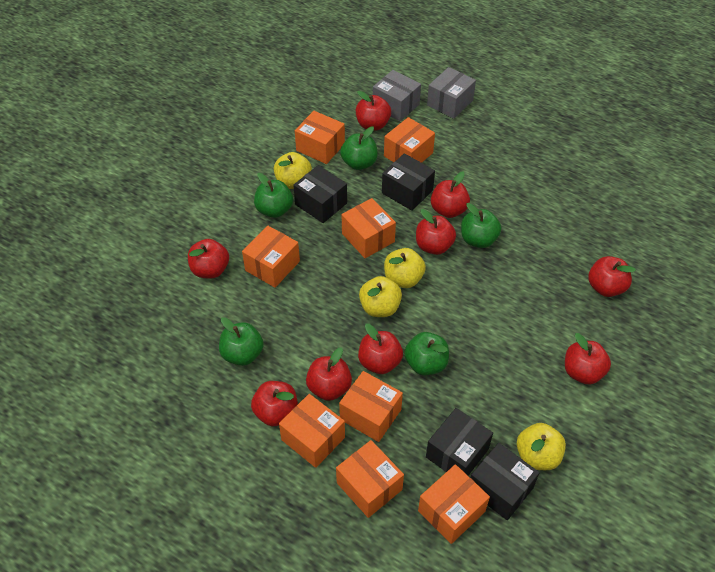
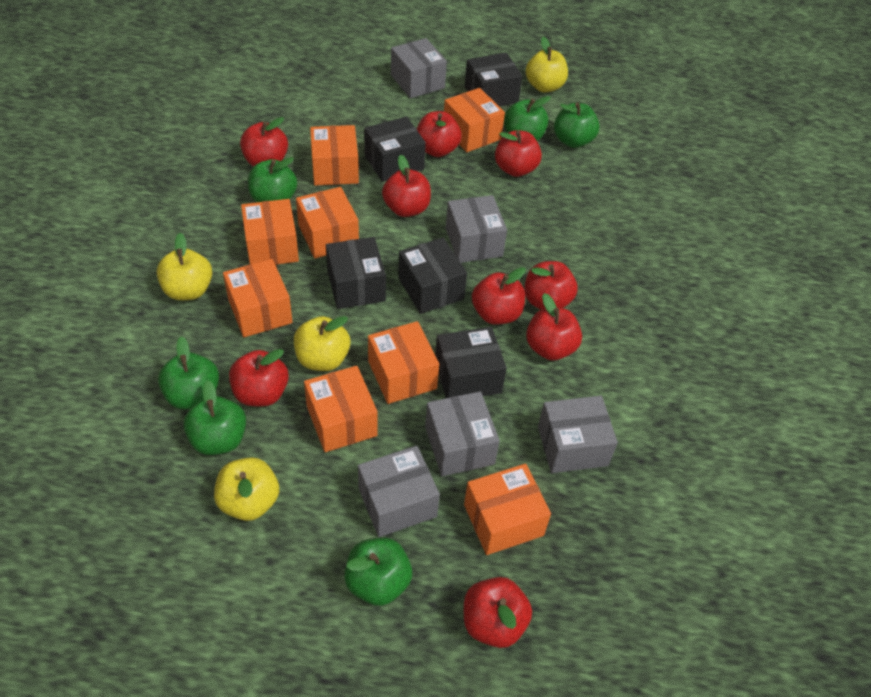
black box: [293,165,347,223] [382,153,435,211] [426,408,493,476] [471,443,539,520] = 4 -> [326,237,386,309] [364,117,426,182] [398,238,467,314] [435,327,507,398] [465,53,522,106] = 5
green apple: [219,317,264,366] [254,173,293,218] [340,127,378,170] [404,332,449,376] [461,203,501,248] = 5 -> [158,337,219,409] [183,380,246,455] [248,157,297,202] [344,538,412,606] [504,96,551,141] [554,103,600,148] = 6
grey box: [373,70,421,121] [427,67,476,119] = 2 -> [358,446,440,537] [391,38,447,98] [425,391,500,476] [446,195,507,263] [538,396,618,473] = 5

